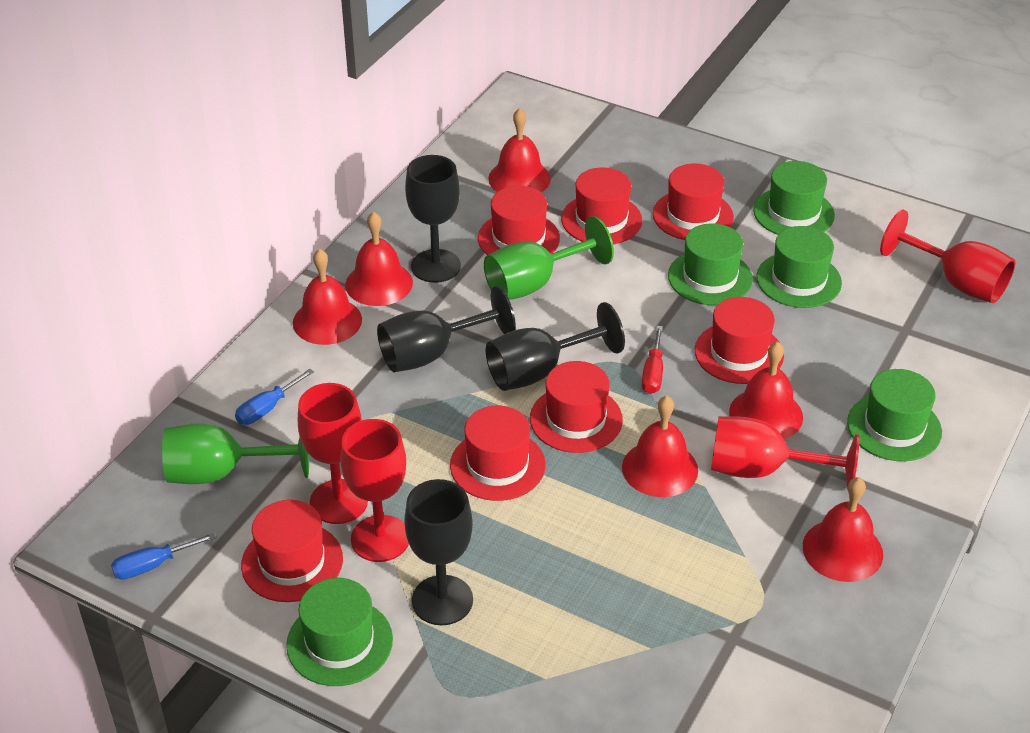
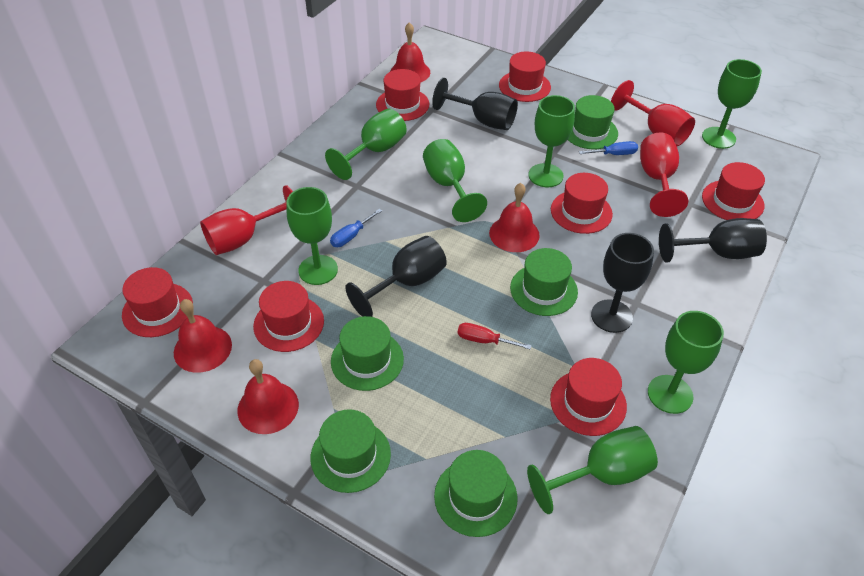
green goblet: [162,424,309,484] [484,216,614,300] = 2 -> [287,187,338,285] [325,109,407,180] [423,139,487,222] [527,426,658,514] [529,95,575,187] [648,311,724,414] [702,59,762,149] = 7
red bell: [293,249,362,345] [345,211,413,306] [488,108,551,192] [622,396,698,497] [729,341,803,439] [803,477,883,582] = 6 -> [174,299,232,373] [238,359,299,434] [390,22,430,83] [489,183,540,252] = 4
red goblet: [298,383,368,524] [340,419,409,562] [711,416,859,490] [880,210,1015,303] = 4 -> [200,185,293,255] [611,80,695,146] [640,132,688,217] = 3

